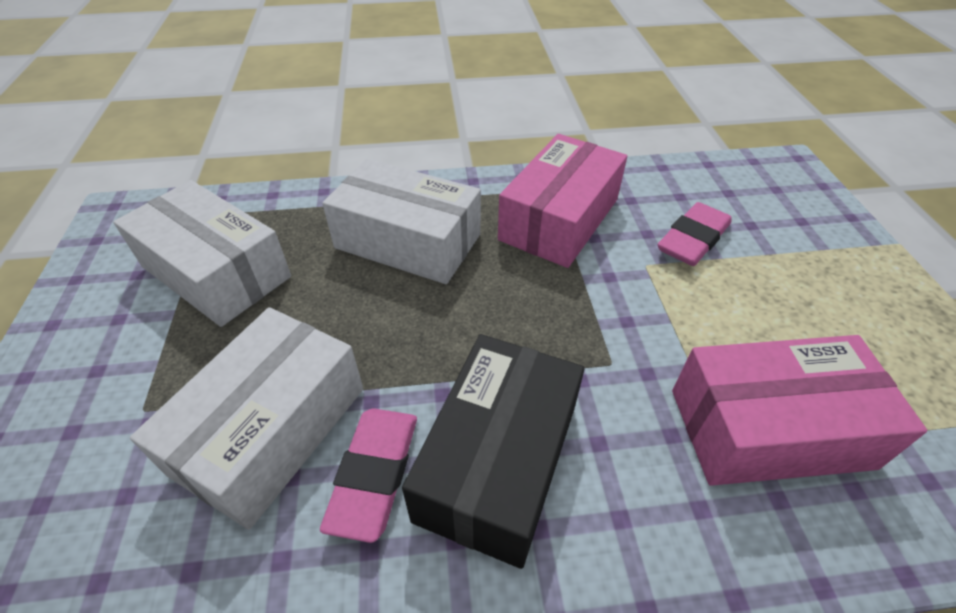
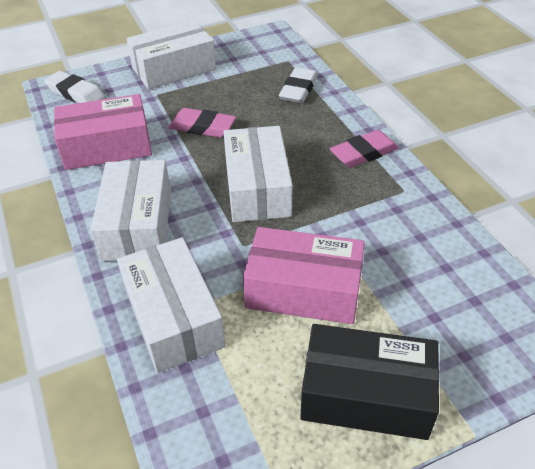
white box: [114,180,291,327] [130,307,363,530] [322,159,481,284] = 3 -> [90,160,171,261] [117,237,226,373] [127,20,216,89] [224,126,293,222] = 4
white eraser: none = 0 -> [44,71,105,103] [279,67,318,103] = 2

